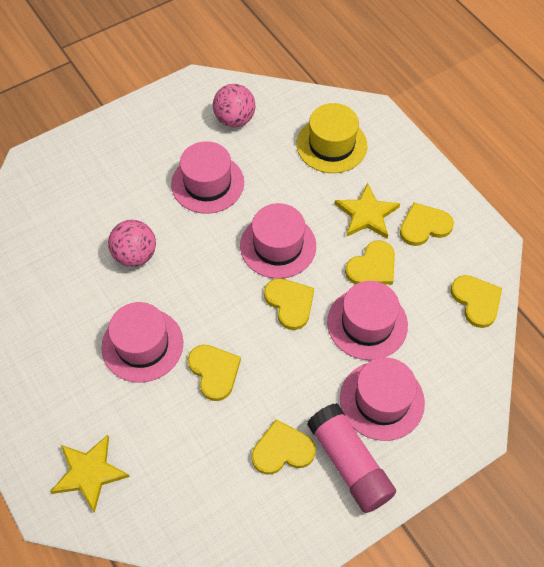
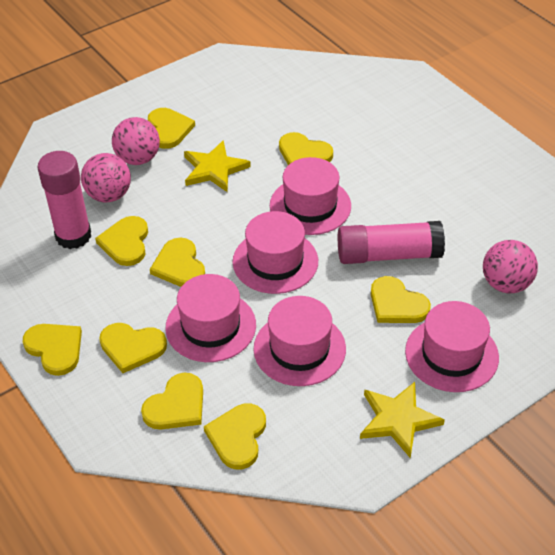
pink ball: [108,220,156,267] [213,84,255,127] = 2 -> [81,153,131,202] [112,117,160,165] [483,240,538,293] = 3
pink glue stick: [307,403,396,513] = 1 -> [37,151,91,249] [338,221,445,264] = 2
yellow hat: [296,103,367,173] = 1 -> none = 0
yellow heart: [188,345,241,401] [252,419,316,474] [264,278,314,330] [345,240,395,285] [400,202,454,246] [450,275,502,328] = 6 -> [23,324,82,376] [95,216,148,266] [99,323,167,373] [141,373,203,430] [148,108,195,149] [150,238,205,287] [204,404,266,469] [279,132,333,165] [371,276,431,323] = 9

